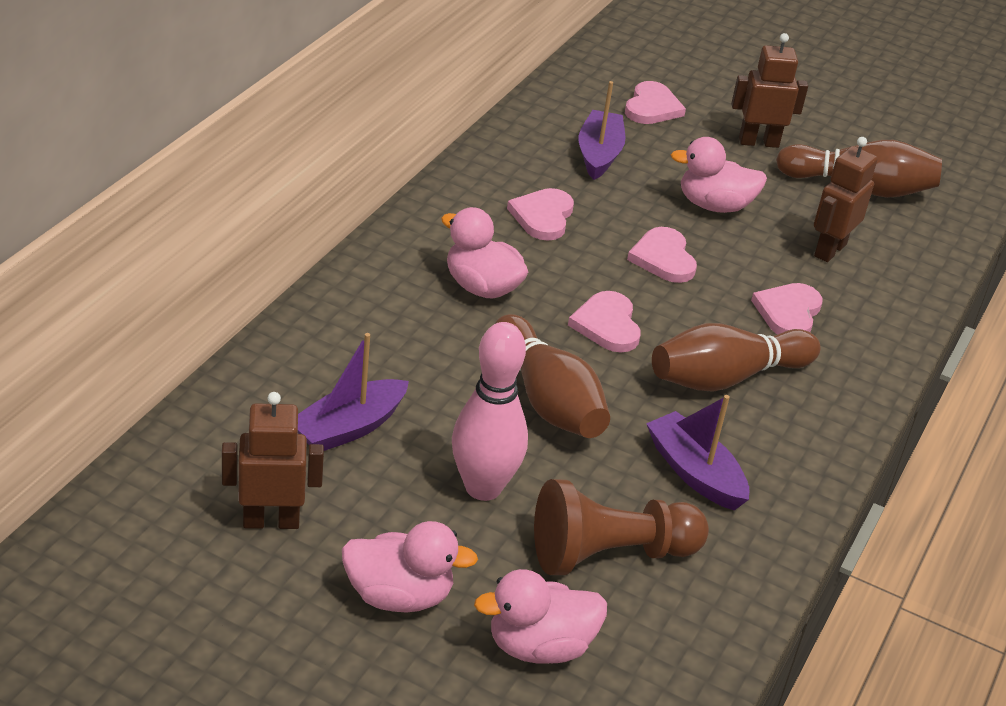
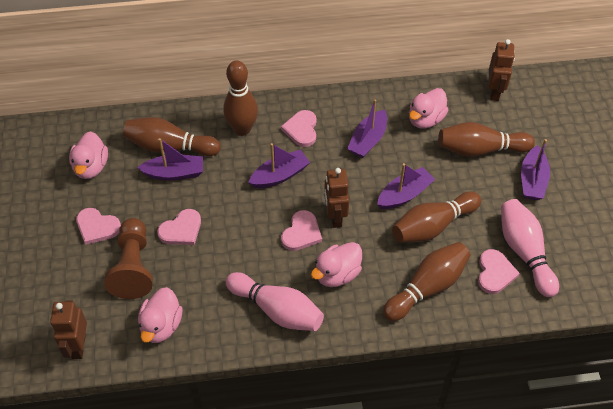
brown bowling pin: [495,314,610,438] [652,323,821,391] [776,140,942,198] = 3 -> [123,117,221,156] [223,60,258,136] [383,242,471,321] [392,192,481,243] [438,122,535,157] = 5
pink bowling pin: [452,322,528,501] = 1 -> [226,272,324,331] [501,199,559,297] = 2
purple boat: [298,333,409,451] [579,81,625,180] [646,395,749,510] = 3 -> [137,138,203,181] [248,143,310,188] [347,99,387,158] [377,163,435,209] [521,139,550,200] = 5

